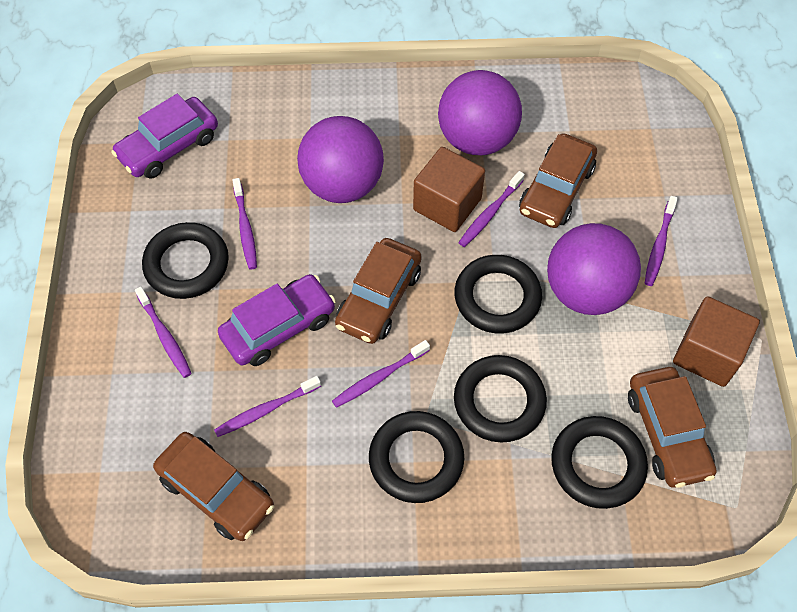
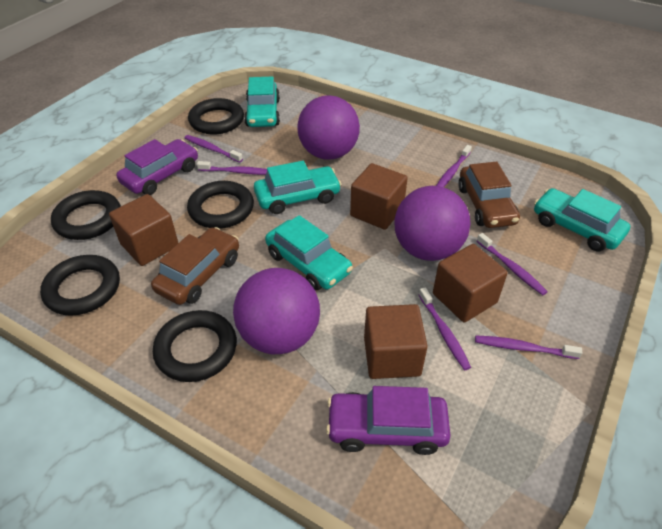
brown car: [153,432,274,541] [335,238,422,344] [519,133,597,228] [628,367,717,488] = 4 -> [151,227,239,305] [458,161,520,228] = 2
brown cube: [413,147,485,232] [673,296,760,387] = 2 -> [109,194,178,266] [350,163,408,229] [364,304,428,379] [433,244,508,322] = 4
turquoise car: none = 0 -> [244,77,280,127] [254,161,342,214] [265,215,353,291] [534,188,630,251] = 4

